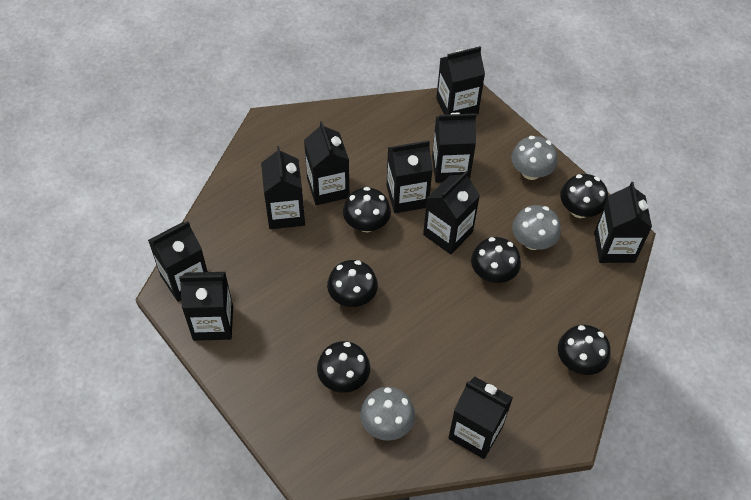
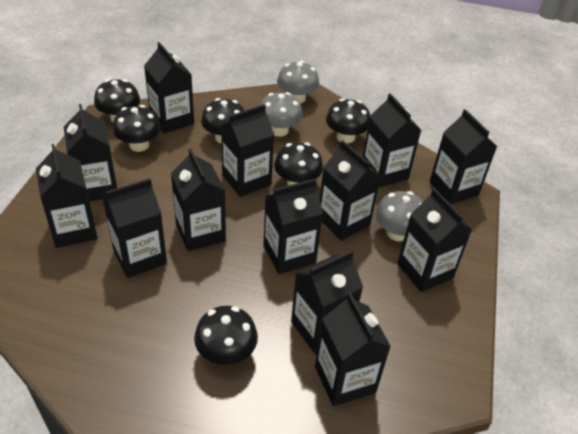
black carton: [148,221,208,302] [179,272,233,341] [261,146,305,229] [304,121,349,205] [387,140,433,213] [423,171,480,254] [432,113,476,183] [436,46,485,115] [448,377,513,459] [594,182,652,263] = 10 -> [36,144,98,248] [64,104,117,202] [103,178,167,278] [144,42,194,134] [171,148,226,251] [221,104,274,197] [263,178,323,274] [291,250,363,354] [315,293,391,406] [320,140,381,241] [363,93,421,188] [397,188,472,292] [430,109,497,204] = 13

